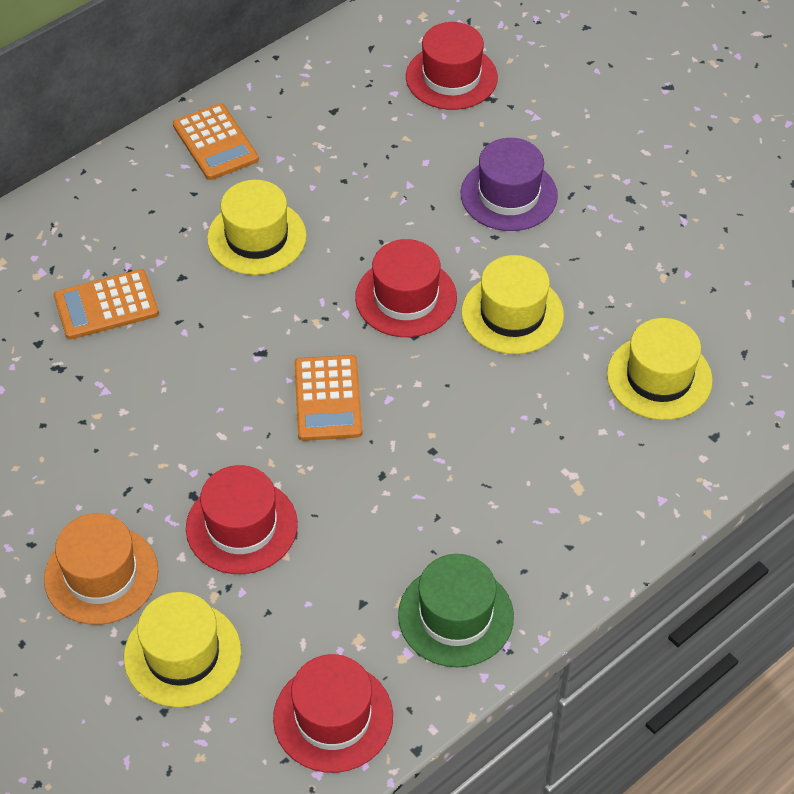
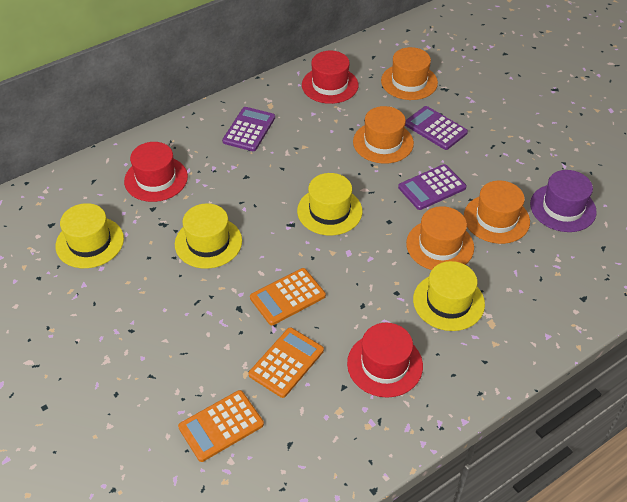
green hat: [398,554,514,667] = 1 -> none = 0
orange hat: [44,513,158,625] = 1 -> [353,106,414,164] [381,47,438,100] [406,206,474,270] [464,181,530,244] = 4
purple calculator: none = 0 -> [222,107,275,151] [398,164,466,210] [405,106,468,150] = 3
red hat: [186,465,298,574] [273,654,393,773] [355,239,457,337] [406,22,498,110] = 4 -> [124,142,188,202] [302,51,358,104] [347,323,423,398] = 3

